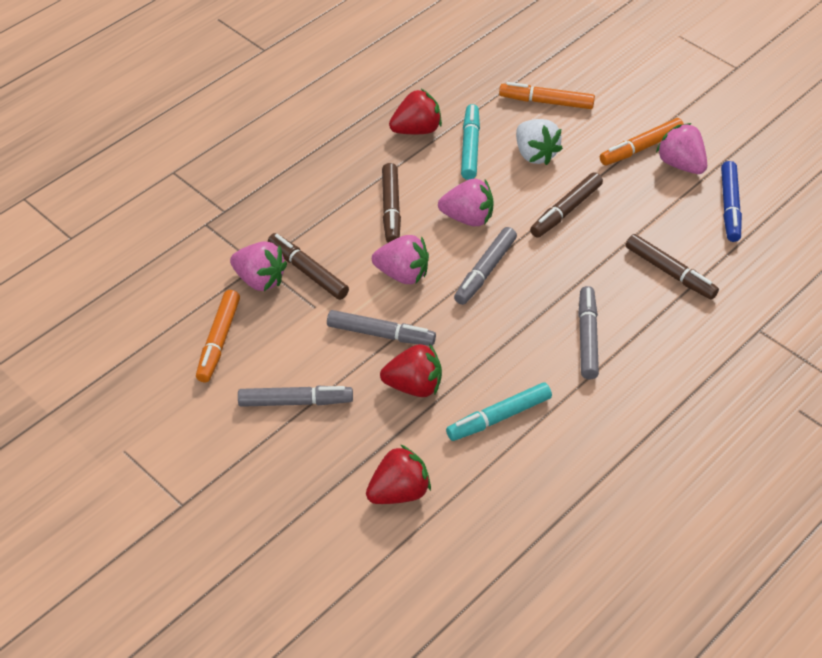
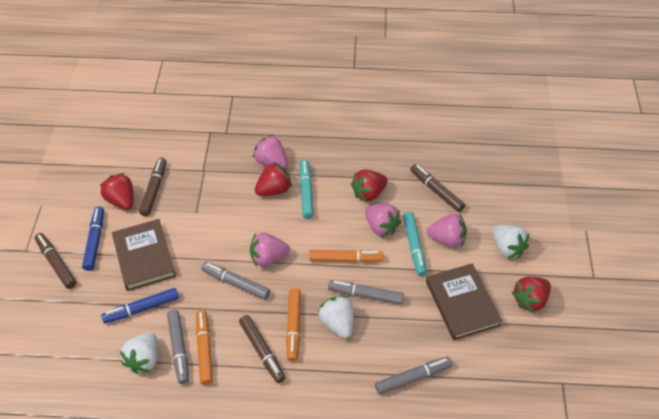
blue marker: [721,161,742,242] = 1 -> [82,207,104,271] [101,288,179,323] = 2
brown book: none = 0 -> [112,219,176,291] [426,263,502,340] = 2
red strawberry: [366,444,431,504] [380,344,442,397] [389,89,442,134] = 3 -> [100,173,134,210] [255,162,292,196] [351,170,388,202] [512,277,551,313] = 4
white strawberry: [516,119,563,165] = 1 -> [120,332,158,373] [318,296,354,338] [492,225,529,259] = 3

